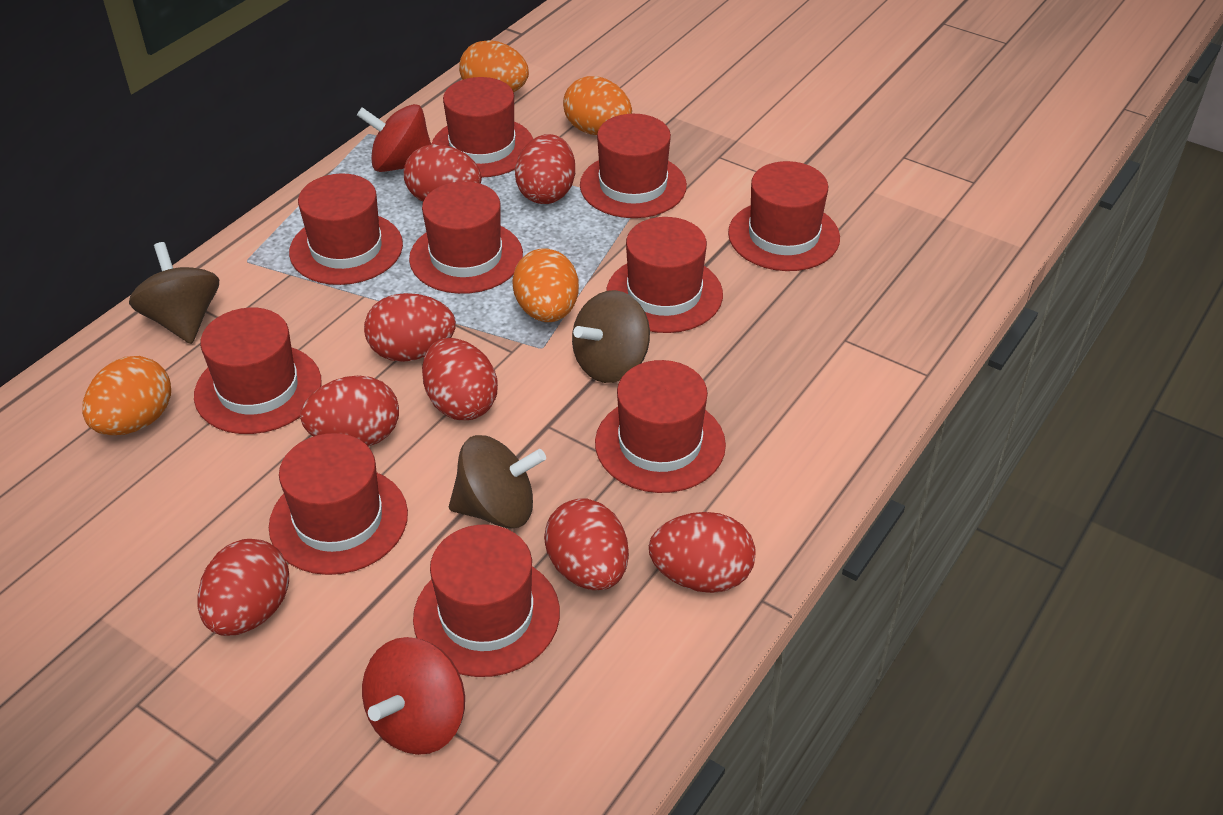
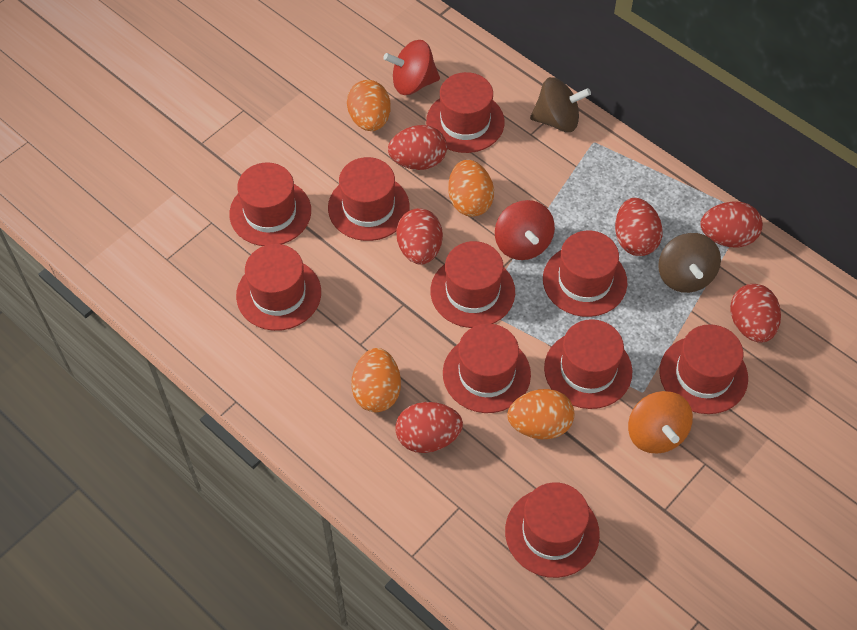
brown spinning top: [129,242,219,344] [449,435,546,529] [572,290,650,383] = 3 -> [530,77,591,132] [658,233,721,293] = 2
orange spinning top: none = 0 -> [628,391,693,453] = 1
red egg: [197,539,289,636] [300,375,399,446] [364,293,456,362] [404,144,482,202] [422,338,498,420] [515,134,575,204] [544,498,629,590] [649,512,755,593] = 8 -> [388,125,447,170] [396,208,443,265] [396,402,463,453] [615,198,663,256] [700,201,763,247] [730,284,781,343] = 6

